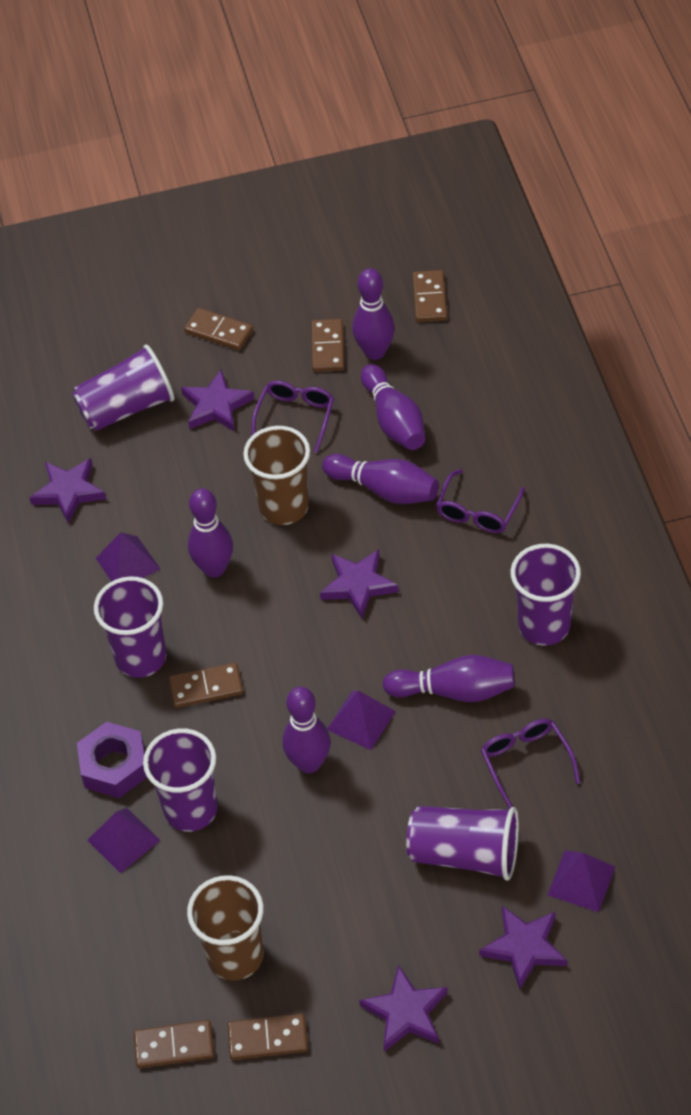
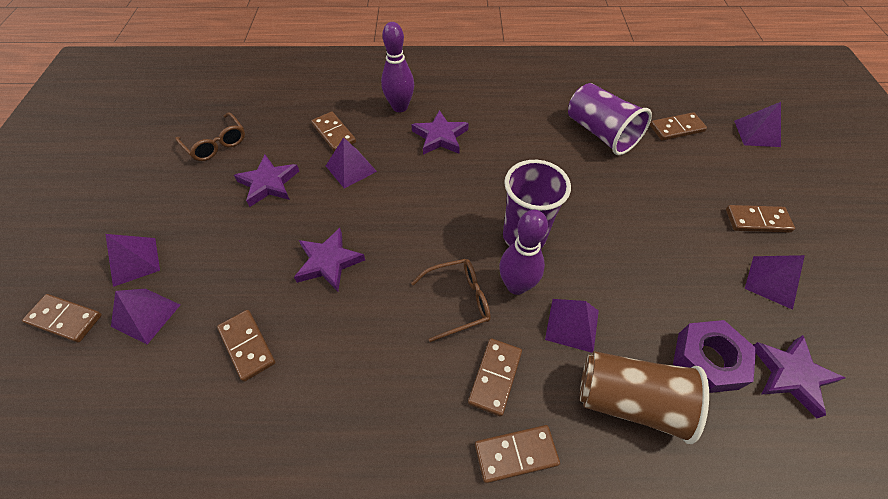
brown cup: [187,875,264,981] [243,426,310,525] = 2 -> [580,351,709,444] = 1
brown domino: [133,1020,214,1068] [169,663,243,708] [184,308,253,350] [227,1013,308,1060] [311,319,344,372] [412,270,447,322] = 6 -> [22,294,102,343] [217,310,276,382] [311,112,356,152] [468,338,522,417] [475,425,560,483] [650,112,707,141] [726,205,795,233] = 7
brown glasses: none = 0 -> [175,112,245,161] [411,259,491,342] = 2
purple bowling pin: [188,488,233,577] [282,687,331,773] [322,454,439,504] [352,268,395,360] [361,364,425,450] [383,655,515,702] = 6 -> [381,22,414,112] [499,210,548,295] = 2
purple cup: [72,344,174,431] [94,576,166,678] [143,728,218,832] [406,806,519,881] [511,544,581,646] = 5 -> [503,160,571,248] [568,83,652,155] = 2
purple glasses: [251,381,334,453] [436,469,525,533] [481,718,580,809] = 3 -> none = 0
purple pyramid: [87,808,160,873] [96,532,160,582] [327,691,396,750] [548,850,615,912] = 4 -> [105,234,160,287] [111,289,180,344] [326,137,377,189] [545,299,599,353] [734,102,781,147] [745,255,805,310] = 6
purple star: [29,458,106,524] [181,370,254,431] [320,549,399,619] [359,964,447,1052] [479,906,567,990] = 5 -> [234,155,299,207] [294,228,365,291] [411,110,469,155] [753,335,845,418] = 4

